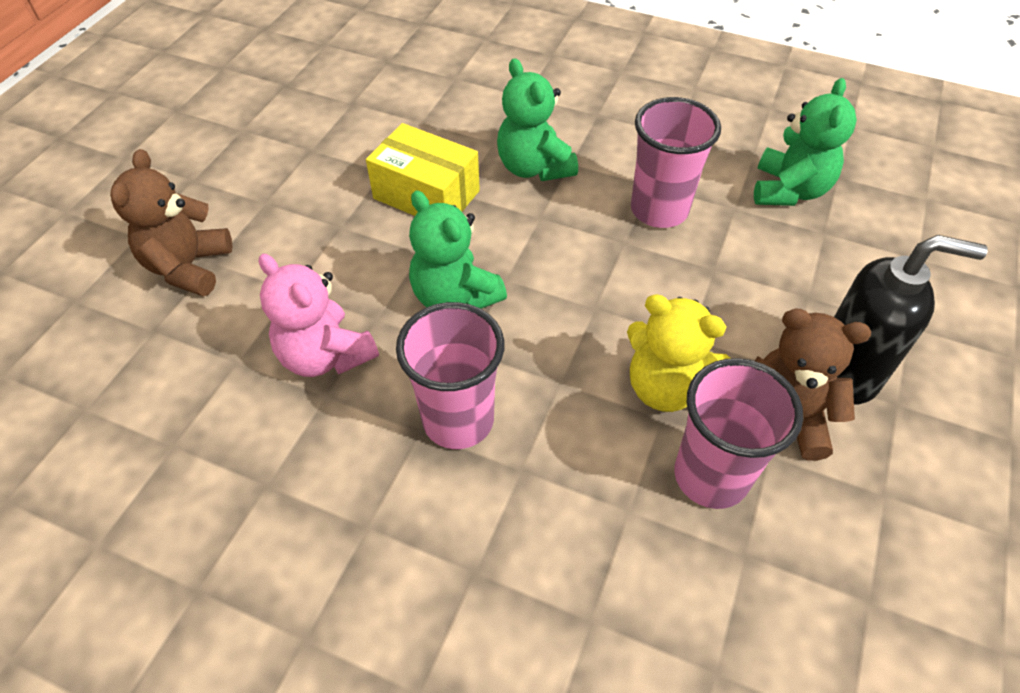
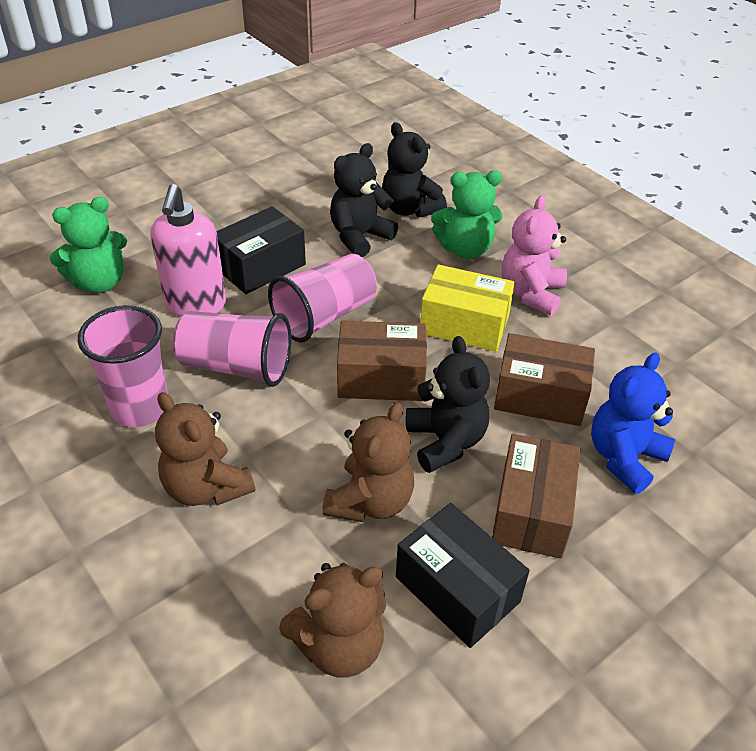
black box: none = 0 -> [216,206,306,294] [396,503,530,648] = 2
black soap dispenser: [834,235,988,405] = 1 -> none = 0
black teddy bear: none = 0 -> [330,143,398,257] [382,122,447,218] [406,336,490,473] = 3
blue teddy bear: none = 0 -> [591,353,675,494] = 1
brown box: none = 0 -> [337,321,427,401] [492,434,581,559] [494,333,595,426] = 3
brown teddy bear: [110,149,232,296] [755,308,871,461] = 2 -> [155,392,255,506] [279,563,386,678] [322,402,414,522] = 3
green teddy bear: [409,191,507,309] [497,58,578,181] [754,78,857,206] = 3 -> [50,197,127,293] [431,171,502,259] = 2
pink soap dispenser: none = 0 -> [150,184,226,317] = 1
yellow teddy bear: [627,294,731,412] = 1 -> none = 0

